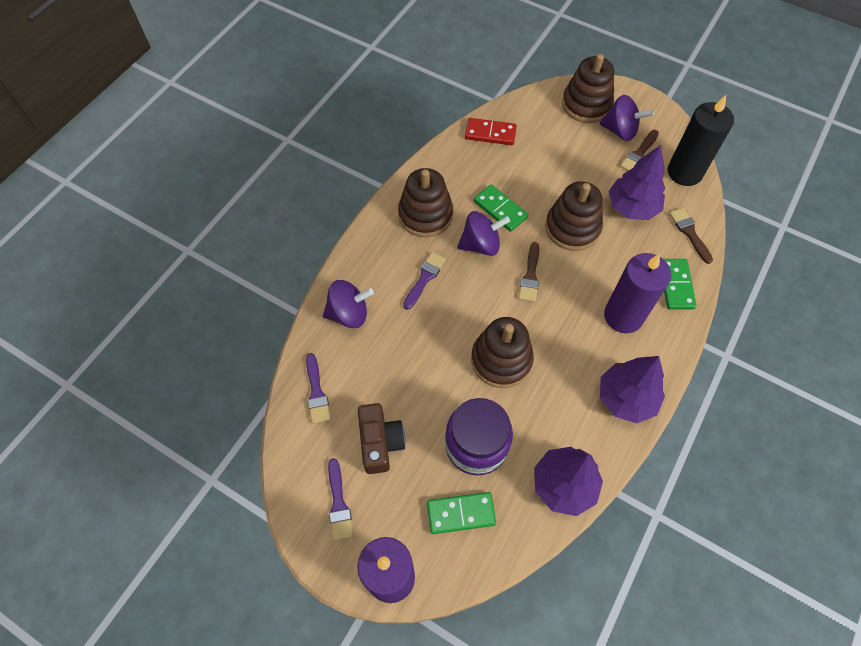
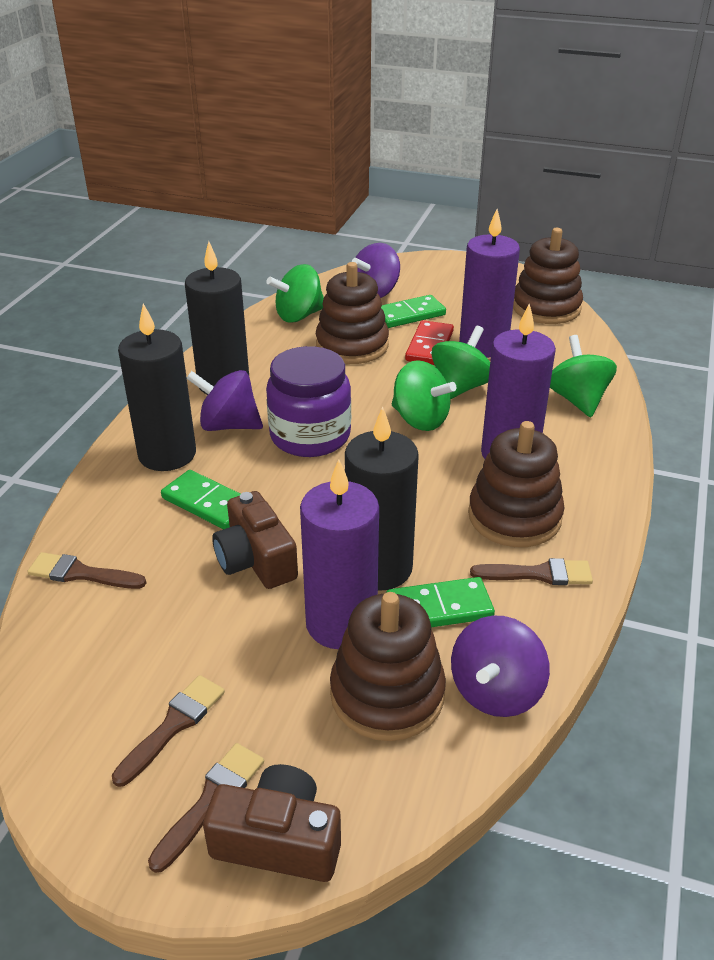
black candle: [668,95,734,186] = 1 -> [118,304,196,471] [185,241,249,395] [345,407,419,591] = 3
brown brush: [519,242,539,302] [620,130,659,171] [669,208,713,264] = 3 -> [27,552,146,589] [112,675,225,787] [148,743,264,873] [470,558,593,585] = 4
brown camera: [358,403,406,474] = 1 -> [203,764,341,882] [212,491,298,589] = 2
green spinning top: none = 0 -> [267,264,324,323] [392,360,457,431] [431,326,490,400] [550,335,617,417] = 4
purple brush: [306,353,331,424] [328,458,353,541] [403,252,446,310] = 3 -> none = 0
purple candle: [357,537,415,603] [604,253,671,333] = 2 -> [300,459,379,649] [459,209,520,358] [481,303,556,459] = 3
purple tree: [534,447,603,516] [600,356,665,423] [609,145,665,220] = 3 -> none = 0

